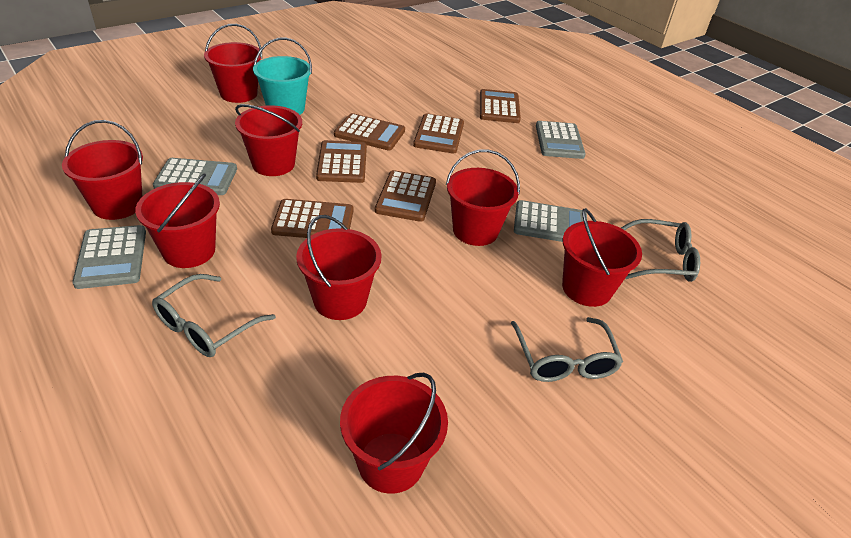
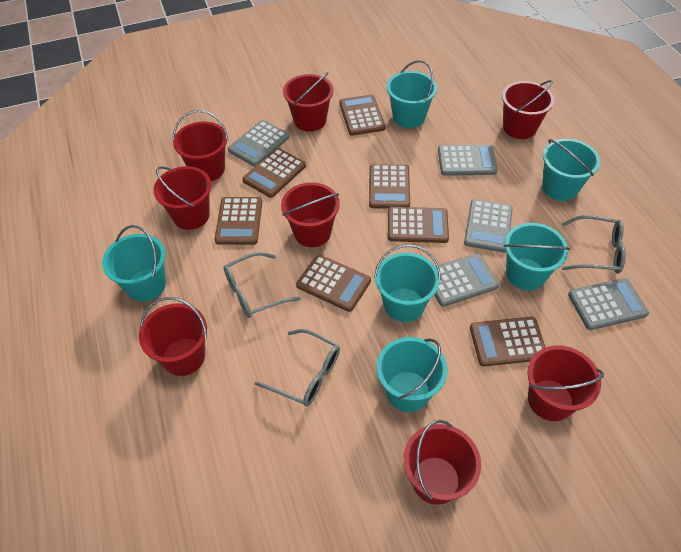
brown calculator: [271,199,353,238] [316,140,367,183] [334,113,405,150] [375,170,436,222] [413,113,464,154] [480,89,521,123] = 6 -> [215,197,262,245] [242,148,306,198] [296,254,371,312] [339,95,386,136] [369,164,410,209] [388,207,449,243] [470,317,546,367] = 7
grey calculator: [72,225,146,289] [153,158,237,195] [514,200,587,242] [536,121,586,159] = 4 -> [228,120,289,166] [435,253,499,307] [438,145,498,176] [464,199,513,253] [568,278,649,330] = 5
turquoise bucket: [253,37,312,115] = 1 -> [102,225,166,302] [374,244,441,322] [377,337,447,412] [387,60,437,128] [504,223,570,291] [542,139,600,201] = 6

